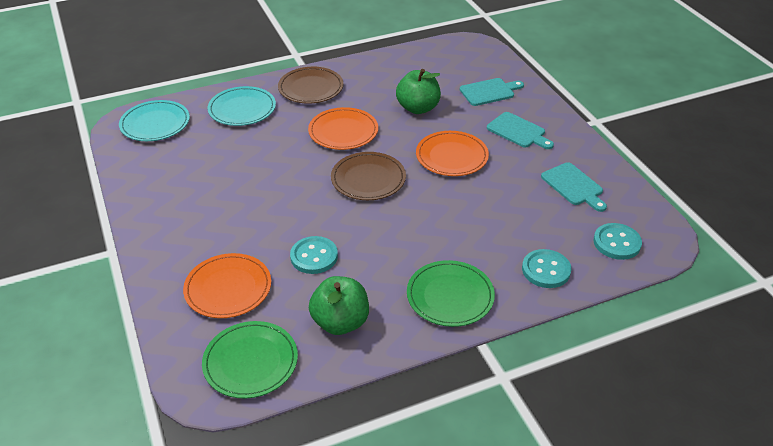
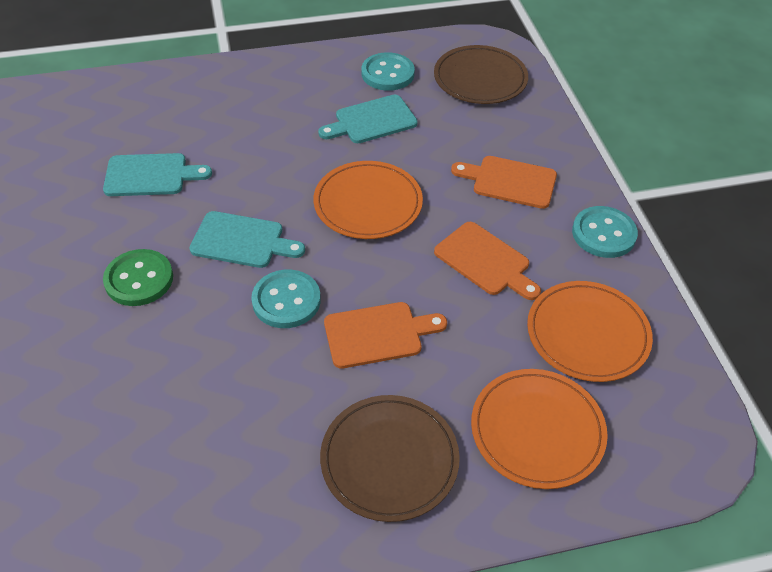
green apple: [309,276,369,335] [396,69,441,114] = 2 -> none = 0
green button: none = 0 -> [103,249,173,306] = 1
green plate: [202,321,298,398] [407,260,495,327] = 2 -> none = 0
orange cutting board: none = 0 -> [324,302,447,369] [434,222,541,300] [451,156,557,209] = 3
turquoise plate: [119,100,190,141] [208,86,276,126] = 2 -> none = 0

